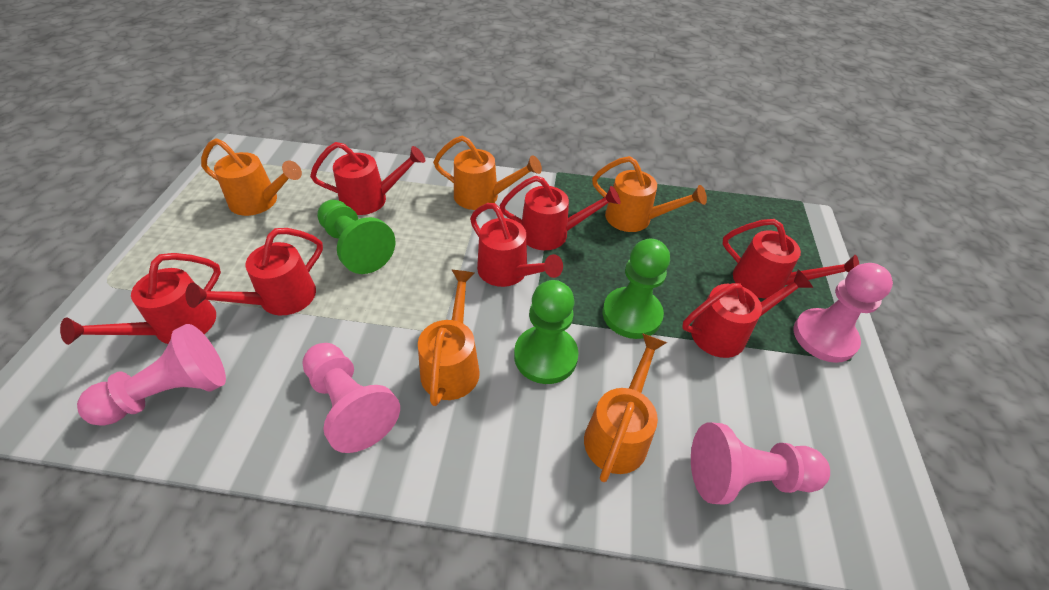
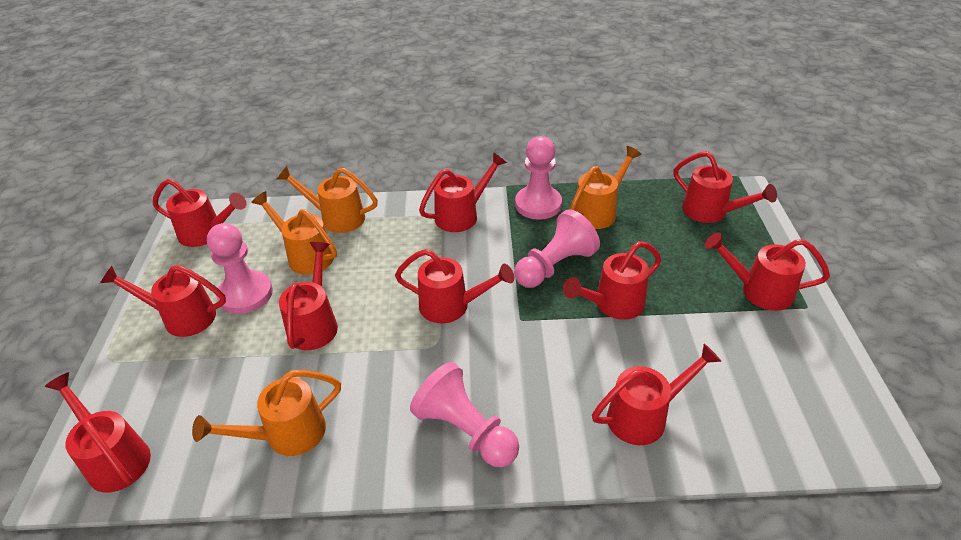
green pawn: [317,200,395,274] [514,280,579,384] [603,239,670,339] = 3 -> none = 0
orange watering can: [201,138,302,216] [418,270,480,406] [433,136,542,210] [584,333,667,482] [592,156,707,232] = 5 -> [192,370,341,456] [251,191,337,275] [277,166,378,233] [570,146,642,229] = 4
red watering can: [60,253,221,345] [185,228,323,315] [310,142,425,215] [470,203,563,287] [500,176,620,250] [682,269,813,358] [722,219,860,298] = 7 -> [44,372,151,493] [100,265,226,337] [153,179,246,247] [279,242,338,350] [395,249,514,324] [419,152,507,232] [563,241,661,320] [592,344,722,445] [674,151,777,223] [705,232,830,311] = 10

